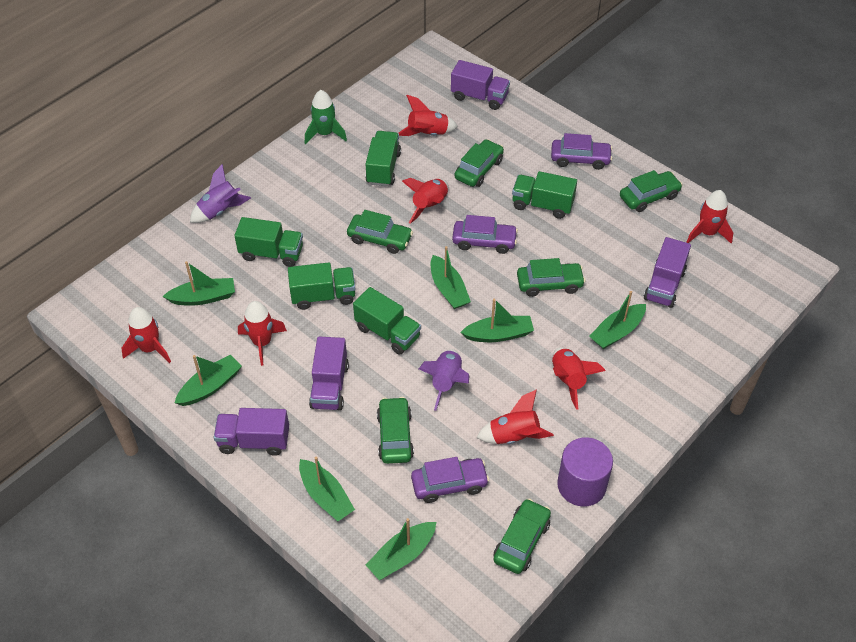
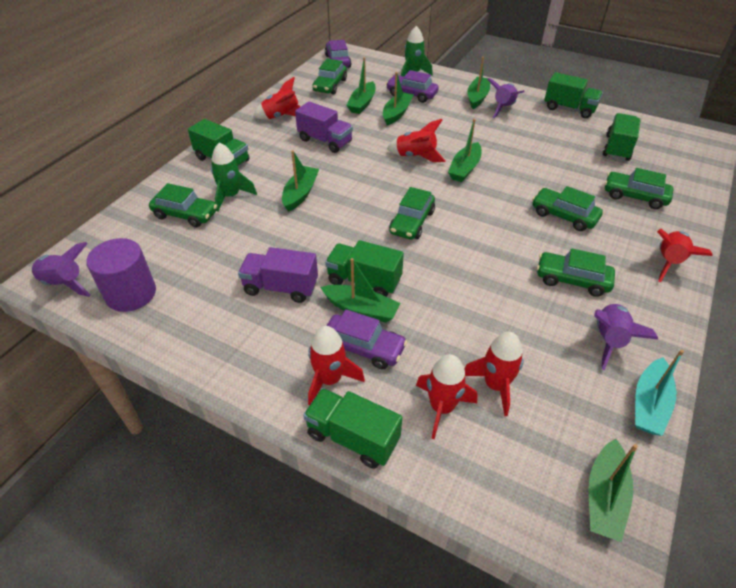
green rocket: [305,90,347,144] = 1 -> [211,142,257,211] [401,26,433,77] = 2
purple rocket: [190,164,251,223] [419,349,469,411] = 2 -> [31,242,91,297] [487,78,524,118] [594,304,658,370] = 3
purple truck: [214,408,289,456] [309,336,349,410] [451,60,510,110] [644,237,691,308] = 4 -> [238,247,318,303] [295,101,353,153] = 2
red rocket: [121,307,171,363] [238,301,287,366] [399,95,458,136] [402,178,449,224] [476,390,554,444] [552,347,606,410] [687,190,733,244] = 7 -> [253,77,301,120] [308,326,365,406] [387,119,446,162] [416,354,477,439] [465,332,524,416] [657,229,712,282] = 6
turquoise boat: none = 0 -> [635,350,684,436] = 1

